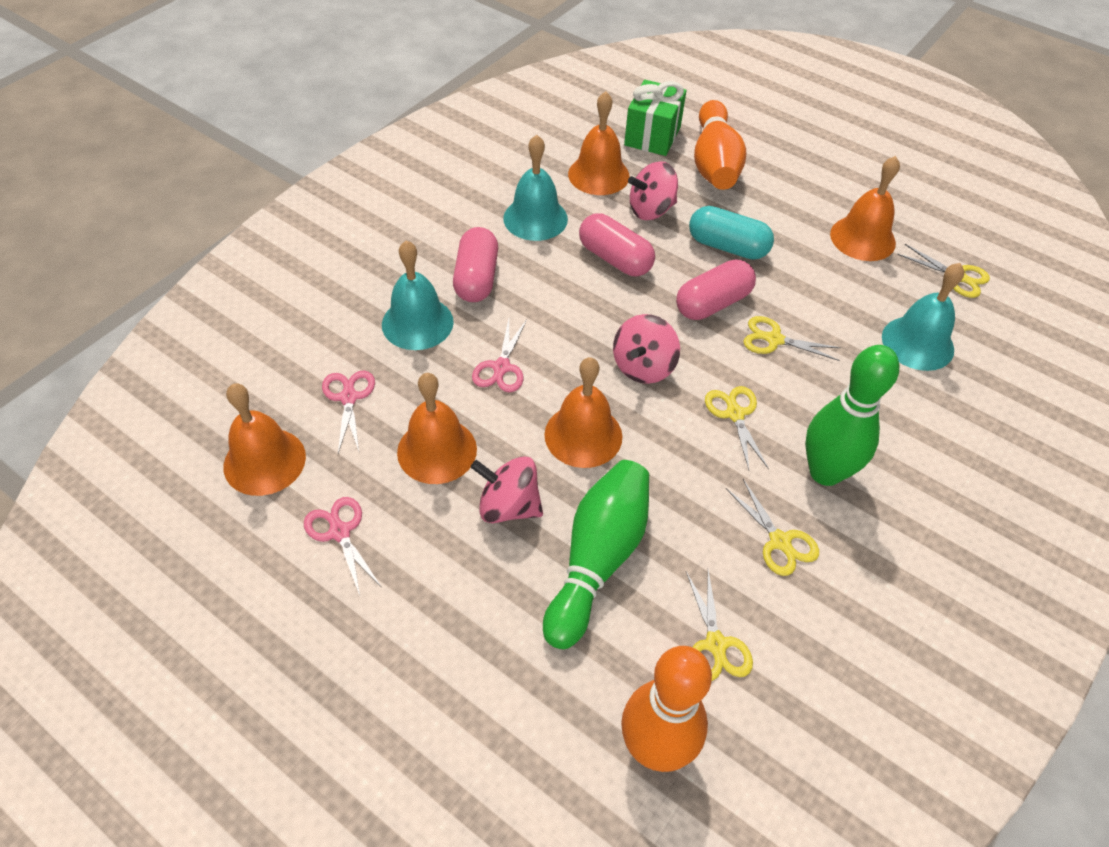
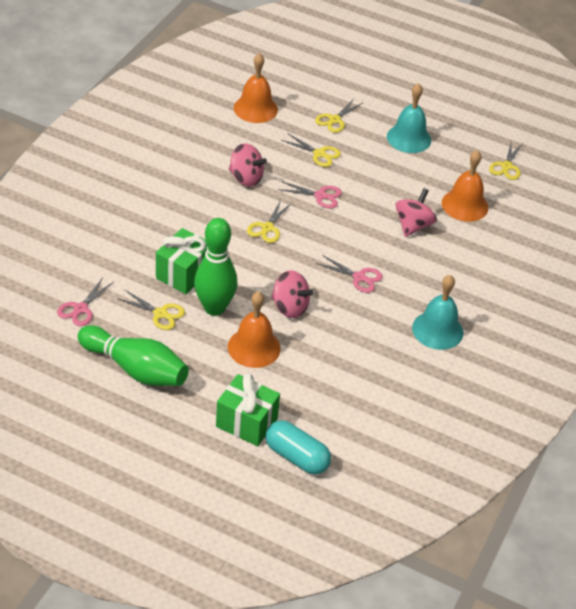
green gift: [624,80,687,156] = 1 -> [156,228,207,294] [216,373,280,446] = 2
orange bell: [224,383,306,496] [397,373,477,484] [544,357,622,468] [568,91,630,195] [830,156,900,261] = 5 -> [228,291,281,368] [234,53,278,123] [442,150,488,222] = 3
orange bowling pin: [621,646,712,772] [694,100,746,190] = 2 -> none = 0
pink capsule: [453,227,498,302] [579,213,655,276] [676,259,756,320] = 3 -> none = 0
turquoise bell: [382,240,454,350] [503,135,568,241] [882,263,964,371] = 3 -> [387,83,431,153] [412,275,464,350] = 2

